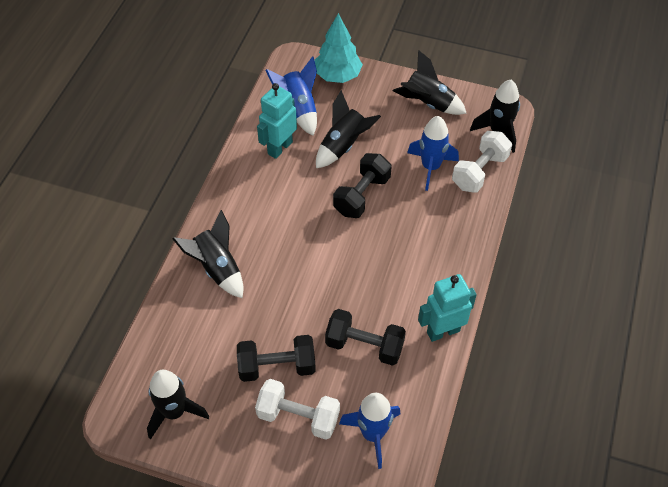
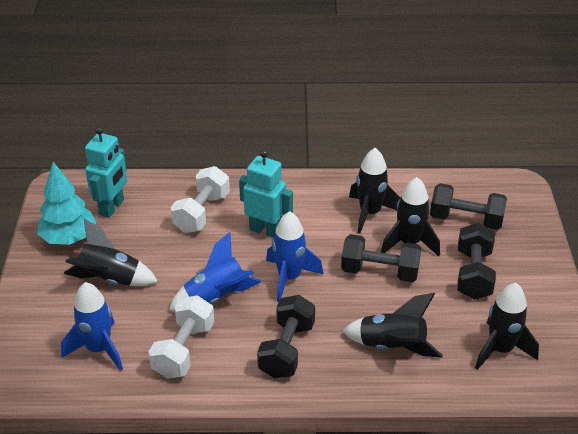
black dumbbell: [237,335,316,382] [325,309,406,366] [333,153,392,218] = 3 -> [257,295,315,378] [341,234,421,282] [430,183,507,230] [457,223,496,300] = 4

